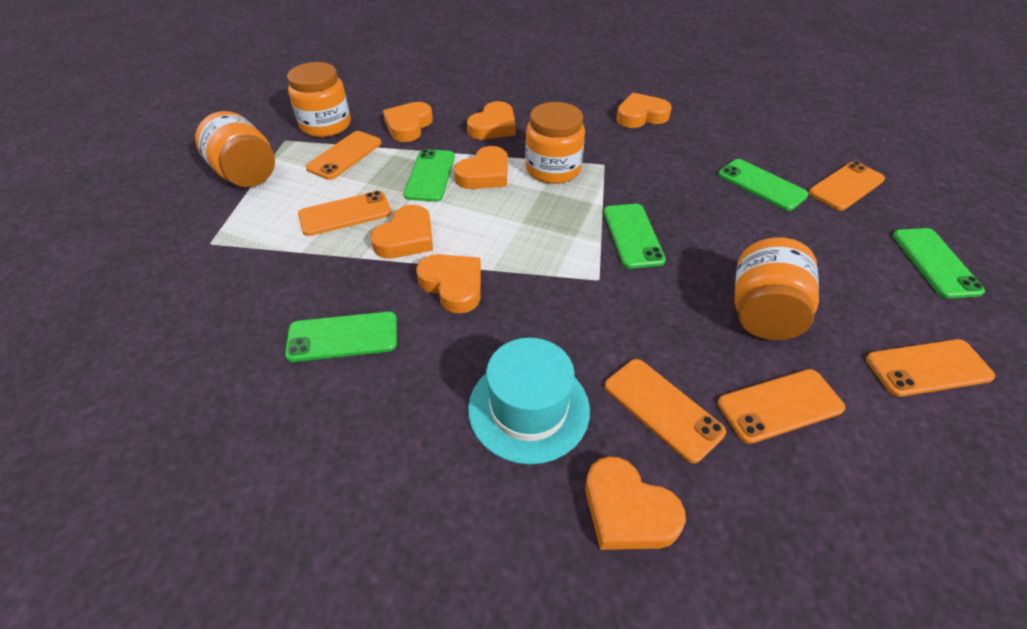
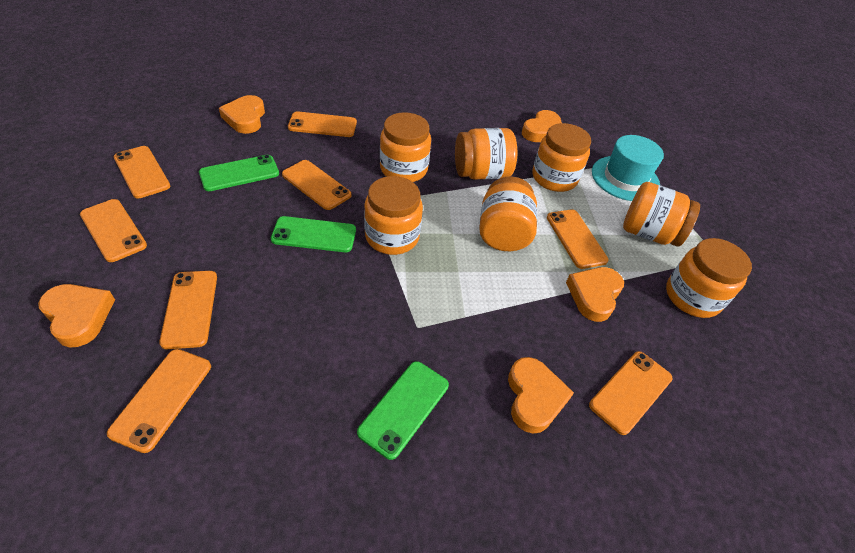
green phone: [285,312,397,362] [404,149,455,202] [604,204,666,269] [718,159,809,211] [893,228,985,298] = 5 -> [199,155,279,191] [271,216,356,252] [357,361,449,460] = 3
orange heart: [370,205,433,259] [383,102,433,142] [416,254,481,314] [454,146,508,189] [467,101,516,140] [585,456,686,550] [616,93,672,128] = 7 -> [38,284,115,347] [219,95,265,134] [508,357,574,434] [522,110,562,142] [566,267,624,322] = 5
orange jar: [195,111,275,187] [287,62,351,137] [525,102,585,184] [734,237,819,340] = 4 -> [364,176,423,255] [380,112,431,182] [455,128,517,179] [479,176,537,251] [532,123,591,192] [623,182,700,247] [666,238,752,318] = 7
orange phone: [298,191,391,236] [305,131,381,180] [605,359,726,463] [718,369,845,444] [809,161,885,211] [866,339,995,397] = 6 -> [80,199,147,262] [107,349,211,453] [114,146,170,199] [159,271,217,349] [282,160,352,210] [288,111,357,137] [547,209,609,269] [589,351,672,435] = 8

